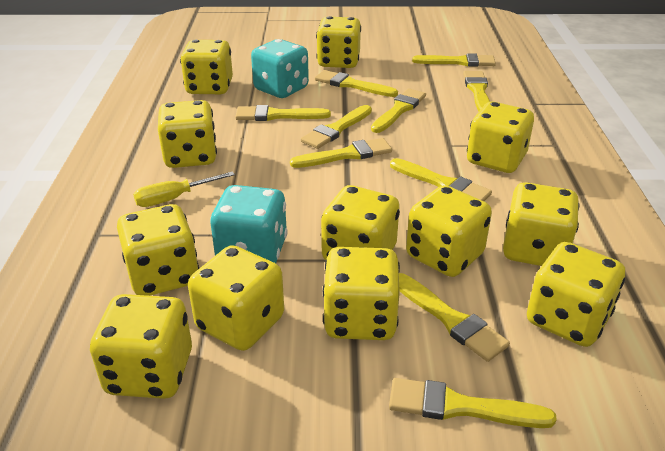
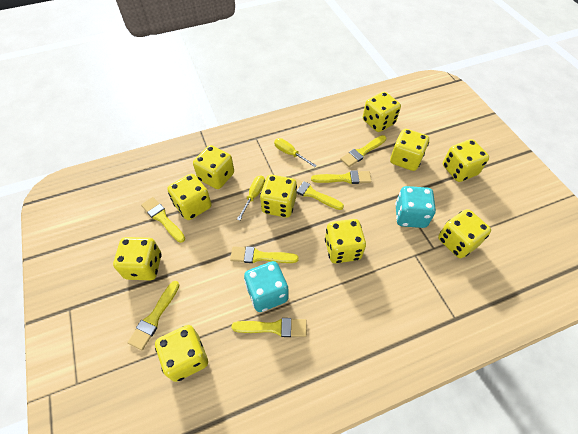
yellow brush: [235,105,331,121] [290,138,392,168] [301,105,372,149] [315,70,398,97] [371,88,426,133] [389,378,557,428] [390,158,492,201] [399,273,510,362] [412,53,496,67] [463,71,490,111] = 10 -> [127,281,180,350] [141,197,185,243] [230,246,299,263] [231,318,307,337] [292,177,344,210] [311,170,371,184] [340,135,387,167] = 7
yellow dice: [90,294,192,399] [117,204,199,296] [158,100,217,168] [180,40,233,94] [188,245,284,351] [316,16,361,68] [321,185,400,260] [323,247,400,340] [406,185,492,277] [467,102,534,173] [503,182,580,266] [527,242,625,347] = 12 -> [113,237,161,281] [155,325,208,382] [167,174,212,220] [193,145,234,189] [260,175,297,218] [325,219,366,263] [363,92,401,132] [390,129,429,171] [438,209,491,258] [443,139,489,182] = 10
yellow screwdriver: [133,171,235,207] = 1 -> [237,175,265,220] [274,138,317,167] = 2

